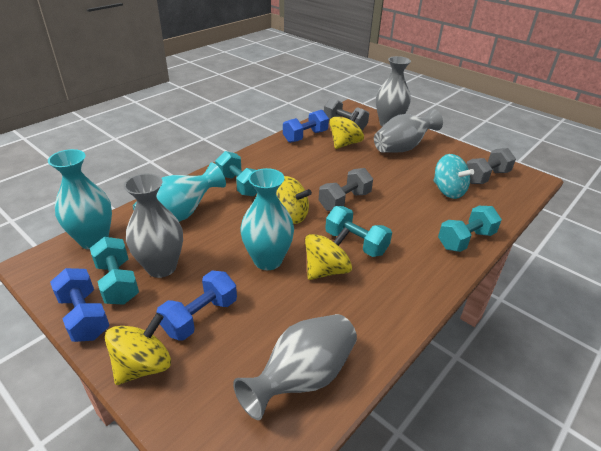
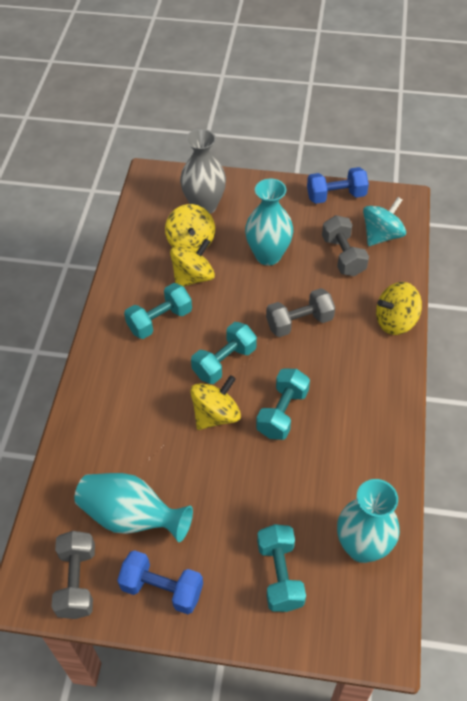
blue dumbbell: [50,268,110,342] [156,271,237,341] [283,110,329,143] = 3 -> [117,550,203,614] [307,167,369,204] = 2
grey vase: [124,173,183,278] [233,314,357,420] [374,109,443,153] [376,56,411,127] = 4 -> [180,129,226,214] = 1

